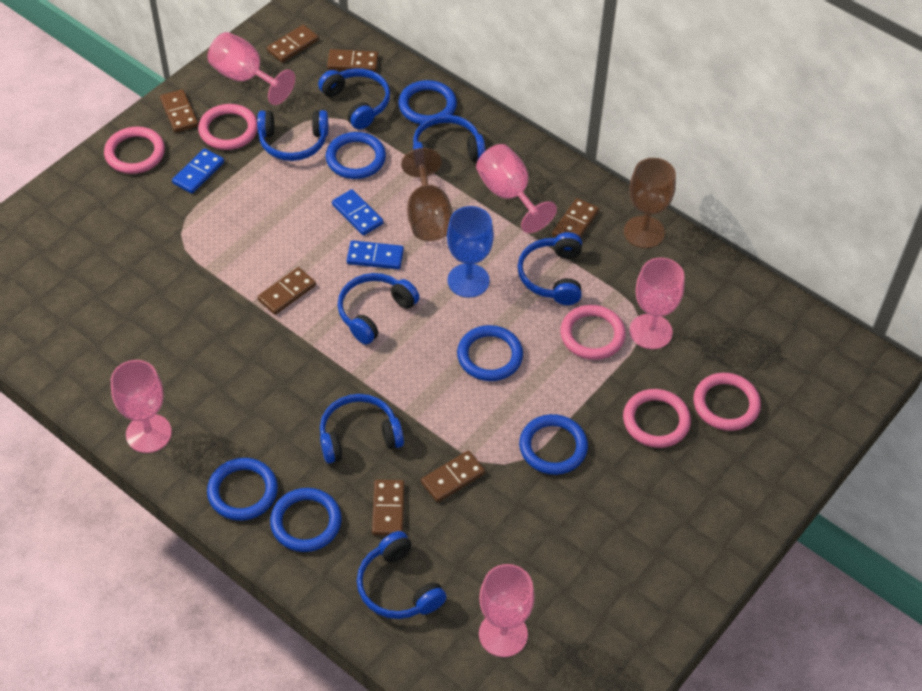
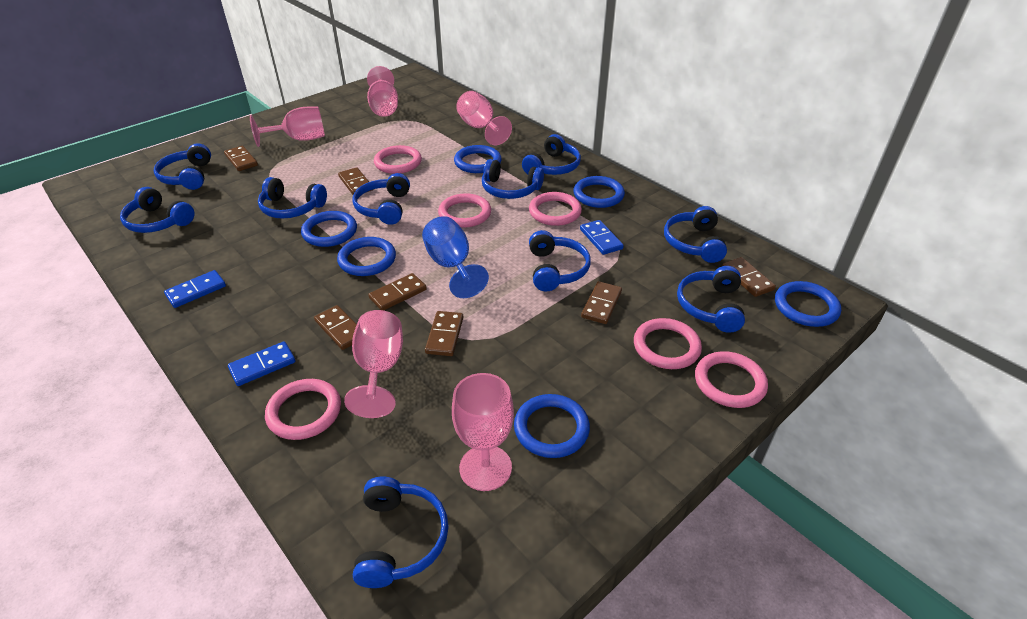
blue headphones: [257,110,328,161] [318,68,390,130] [320,394,404,463] [338,273,420,345] [357,531,447,619] [413,115,486,162] [518,232,582,305] = 7 -> [120,187,194,233] [154,143,211,190] [258,177,327,218] [352,173,410,225] [353,476,449,588] [482,159,544,199] [522,134,581,175] [529,230,591,292] [664,206,727,263] [677,266,745,333] = 10
brown goblet: [401,148,452,241] [624,158,676,248] = 2 -> none = 0
pink ring: [104,127,165,174] [198,104,258,150] [560,305,626,360] [623,389,691,448] [693,373,761,431] = 5 -> [265,379,341,440] [374,145,422,174] [438,193,491,228] [529,192,582,226] [634,318,702,369] [695,351,768,408] = 6

